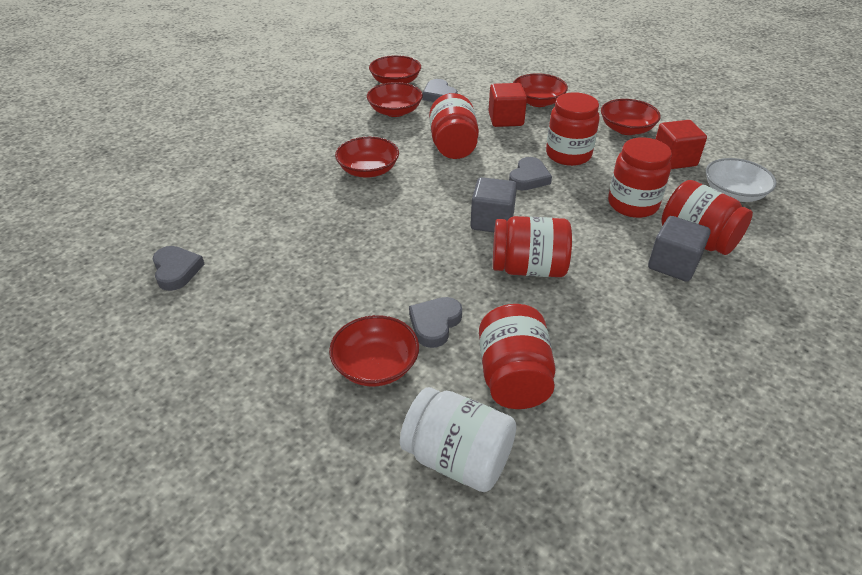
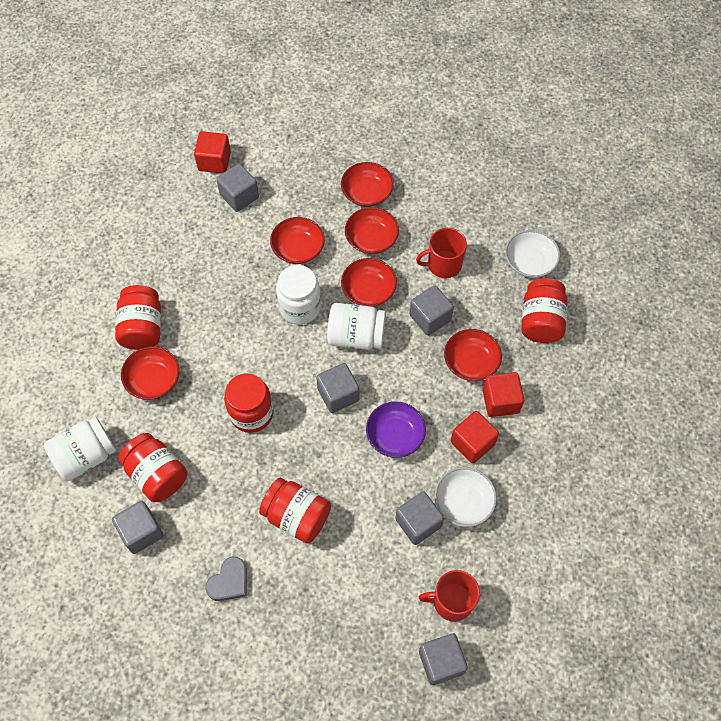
grey cube: [470,177,517,232] [648,216,711,282] = 2 -> [112,501,164,554] [216,164,259,212] [316,363,359,413] [395,491,444,545] [410,285,454,336] [419,633,468,685] = 6
grey heart: [153,246,204,291] [409,297,462,348] [422,79,458,102] [509,157,552,190] = 4 -> [205,556,247,601] = 1
purple bowl: none = 0 -> [366,401,426,458] = 1
red cube: [489,83,527,127] [656,120,707,169] = 2 -> [194,131,231,174] [451,411,499,464] [483,372,524,417] = 3
red jar: [429,93,479,159] [479,304,555,409] [493,216,572,277] [546,92,600,166] [608,137,672,218] [661,180,753,255] = 6 -> [115,285,161,350] [119,433,187,502] [224,373,273,433] [259,478,331,544] [521,278,568,343] = 5
red mug: none = 0 -> [416,228,467,278] [419,570,480,622] = 2
white bowl: [706,158,777,202] = 1 -> [435,467,497,527] [505,230,560,278] = 2
white jar: [400,387,516,492] = 1 -> [44,417,116,481] [276,265,321,325] [327,303,386,350] = 3

